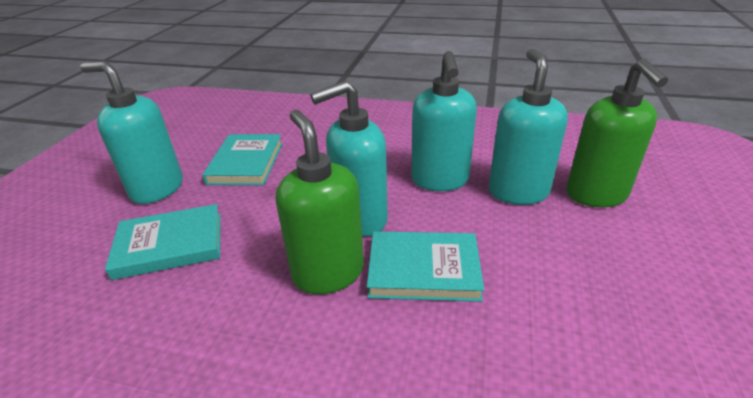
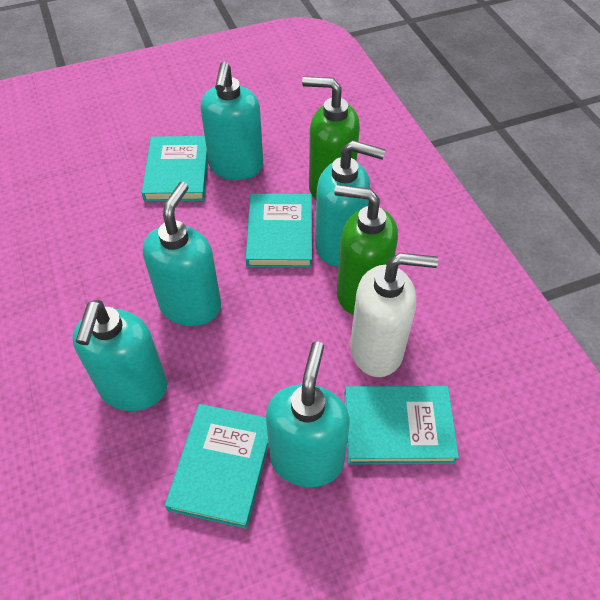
turquoise book: [105,204,221,280] [202,134,283,185] [367,231,484,302] = 3 -> [142,136,208,202] [165,404,269,529] [246,194,312,268] [344,386,459,464] = 4
turquoise soap dispenser: [80,61,183,204] [310,81,388,237] [411,51,477,191] [489,49,568,205] = 4 -> [72,300,167,411] [143,182,221,326] [200,62,263,180] [266,341,350,487] [315,140,386,266] = 5
white soap dispenser: none = 0 -> [350,253,438,377] = 1

